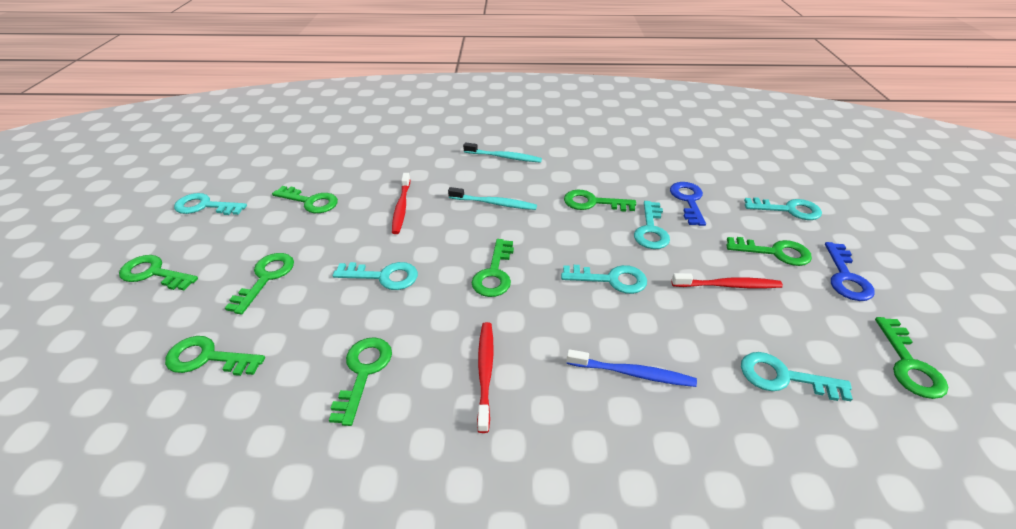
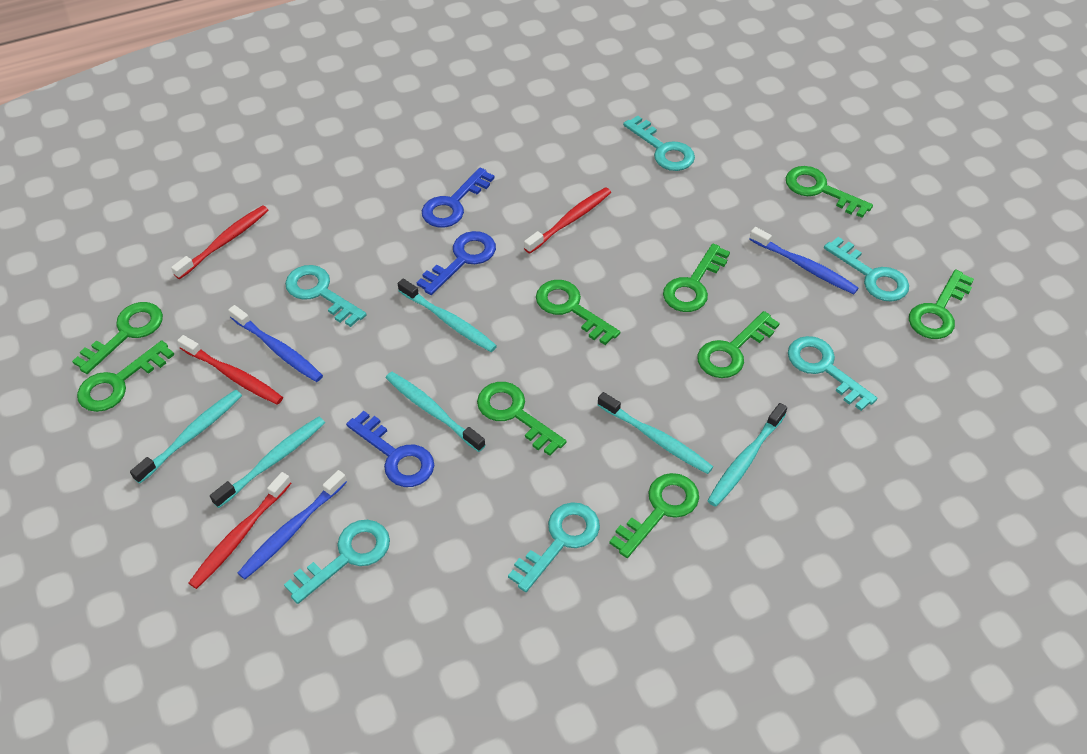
blue key: [670,182,706,226] [825,242,875,301] = 2 -> [346,411,434,487] [416,231,496,295] [422,167,494,228] = 3
blue toothbrush: [566,349,697,387] = 1 -> [228,305,323,382] [238,470,347,579] [749,227,858,294] = 3
red toothbrush: [392,173,410,234] [477,322,494,433] [671,273,783,289] = 3 -> [171,205,268,279] [177,335,283,405] [189,472,291,589] [524,187,611,254] = 4
turquoise toothbrush: [448,187,537,210] [463,142,542,163] = 2 -> [130,390,242,484] [210,417,325,508] [386,372,485,452] [398,278,497,352] [598,392,713,474] [707,403,787,507] = 6

